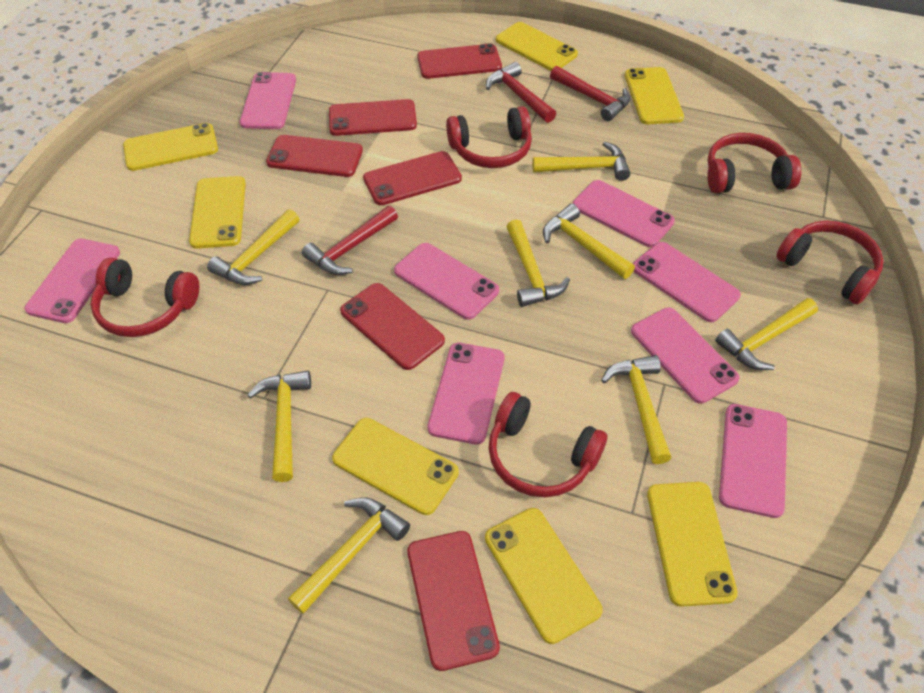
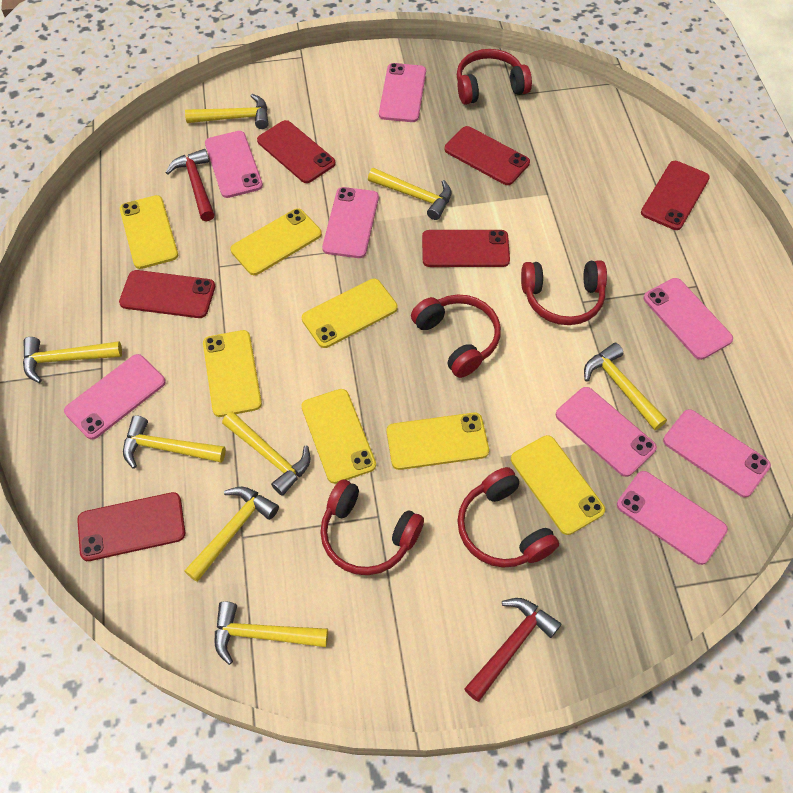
red hammer: [302,206,398,275] [486,62,556,123] [550,66,630,121] = 3 -> [165,149,215,221] [464,598,561,702] = 2

